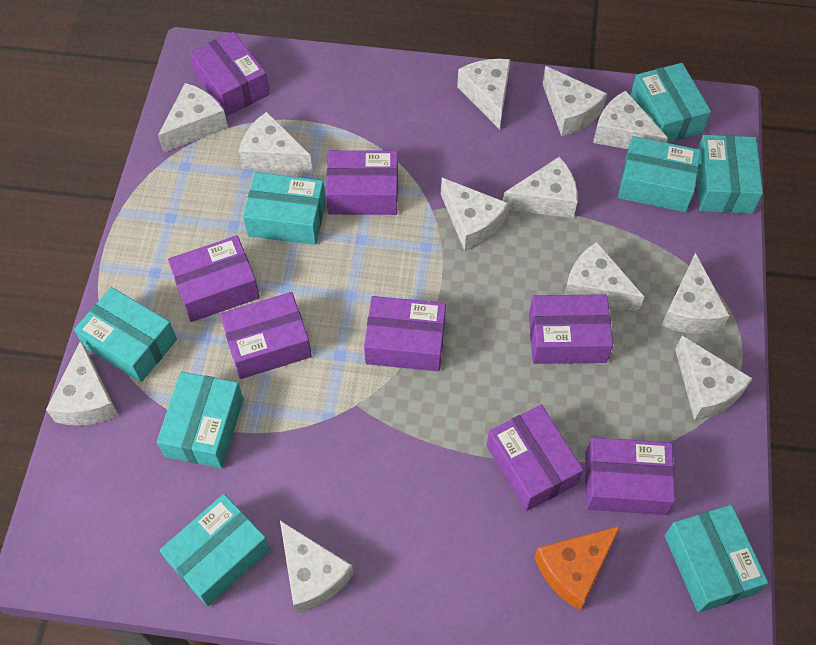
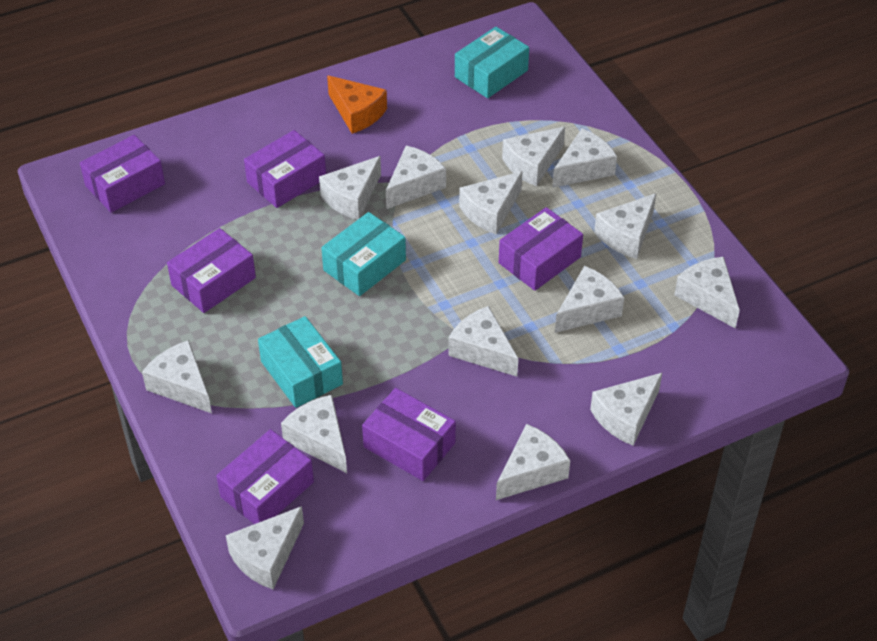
purple box: [168,235,260,322] [190,32,270,116] [220,292,312,379] [326,150,398,215] [364,296,446,371] [486,405,584,511] [529,294,613,364] [585,437,675,515] = 8 -> [80,135,165,213] [167,228,256,313] [216,429,314,524] [244,130,326,208] [362,388,456,481] [499,207,583,291] = 6
turquoise box: [74,287,177,382] [157,372,244,468] [160,494,270,606] [243,172,326,245] [618,136,701,212] [630,63,711,143] [665,505,768,613] [697,135,763,214] = 8 -> [258,316,343,408] [321,212,406,296] [455,27,529,98] = 3
white cheese: [46,340,119,426] [158,83,228,153] [239,112,313,172] [280,520,354,613] [441,177,509,251] [457,59,510,130] [503,157,577,218] [543,66,607,136] [564,242,644,312] [593,91,668,149] [661,253,730,334] [675,336,753,420] = 12 -> [142,340,212,413] [226,506,304,589] [281,395,347,473] [319,156,381,220] [386,146,446,209] [448,306,518,377] [459,171,523,235] [496,424,570,500] [502,127,565,186] [552,129,617,188] [555,266,624,333] [590,373,662,446] [594,193,656,259] [674,257,740,329] = 14

